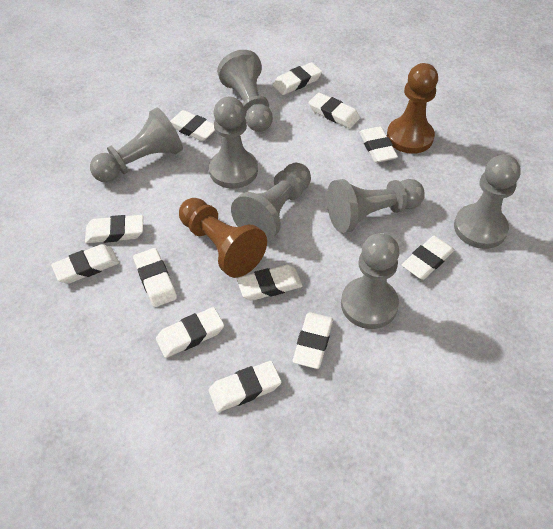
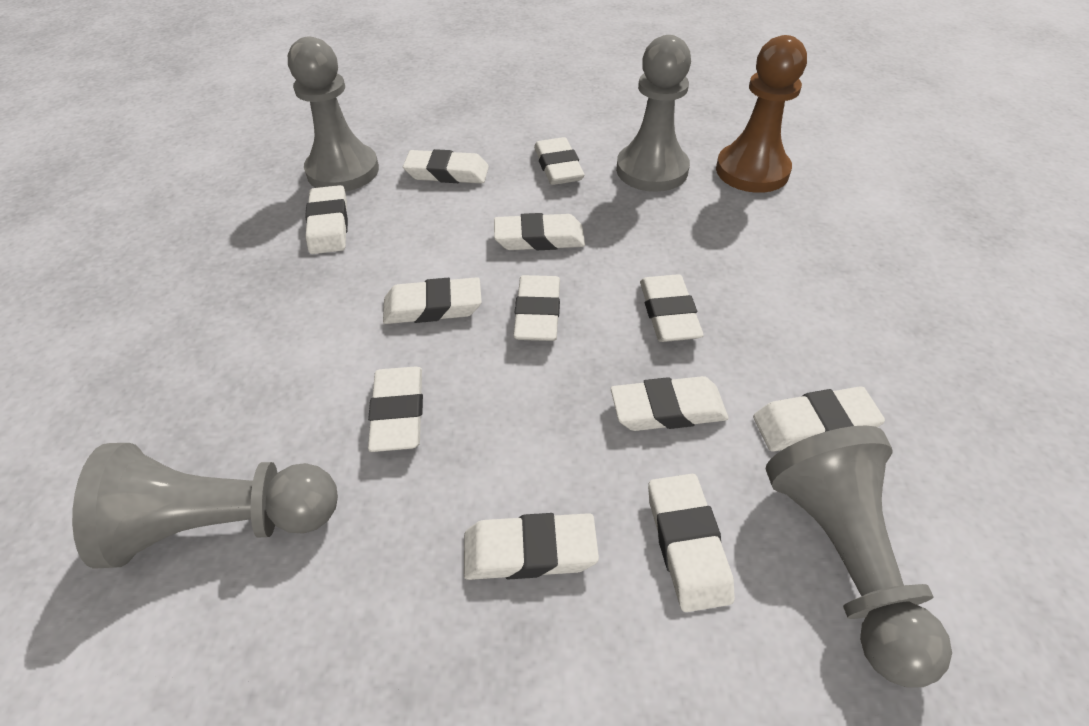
brown pawn: [179,198,267,278] [387,63,438,154] = 2 -> [716,35,807,193] = 1
grey pawn: [90,108,183,182] [209,97,258,189] [217,50,273,132] [231,163,311,242] [327,179,425,233] [341,233,400,329] [454,155,521,249] = 7 -> [72,443,338,569] [288,36,379,192] [616,35,691,192] [766,425,952,687] = 4

